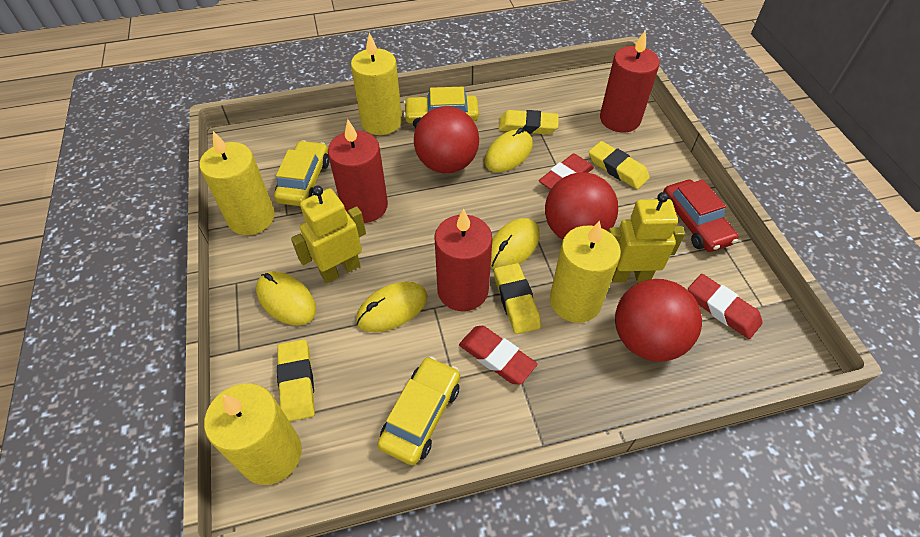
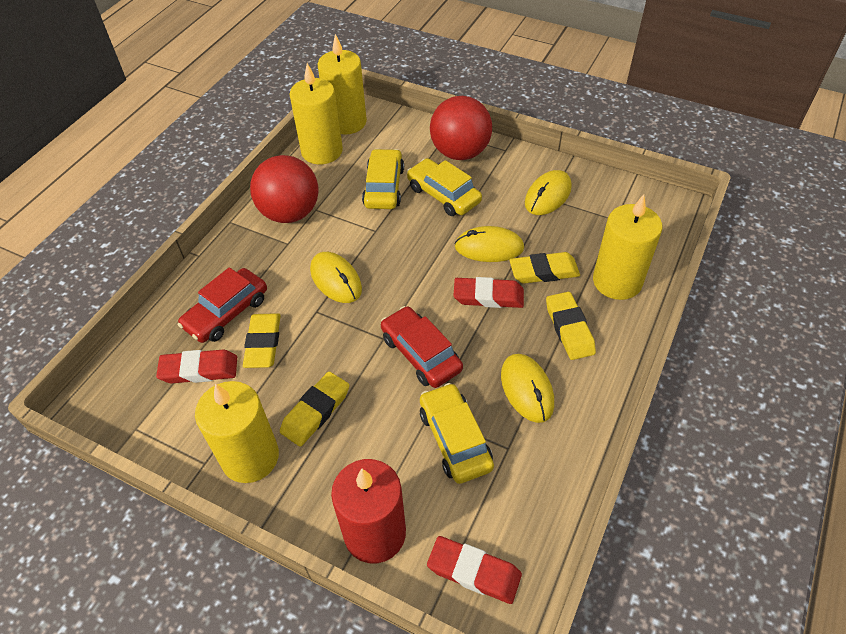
red ball: [414,106,479,173] [545,172,618,240] [615,279,702,361] = 3 -> [250,155,318,223] [430,96,492,160] = 2
red candle: [328,119,388,223] [434,209,492,311] [600,30,660,133] = 3 -> [331,459,406,563] = 1
red car: [663,180,739,252] = 1 -> [178,267,267,343] [381,306,463,388] = 2
yellow robot: [291,186,366,283] [608,192,685,283] = 2 -> none = 0

